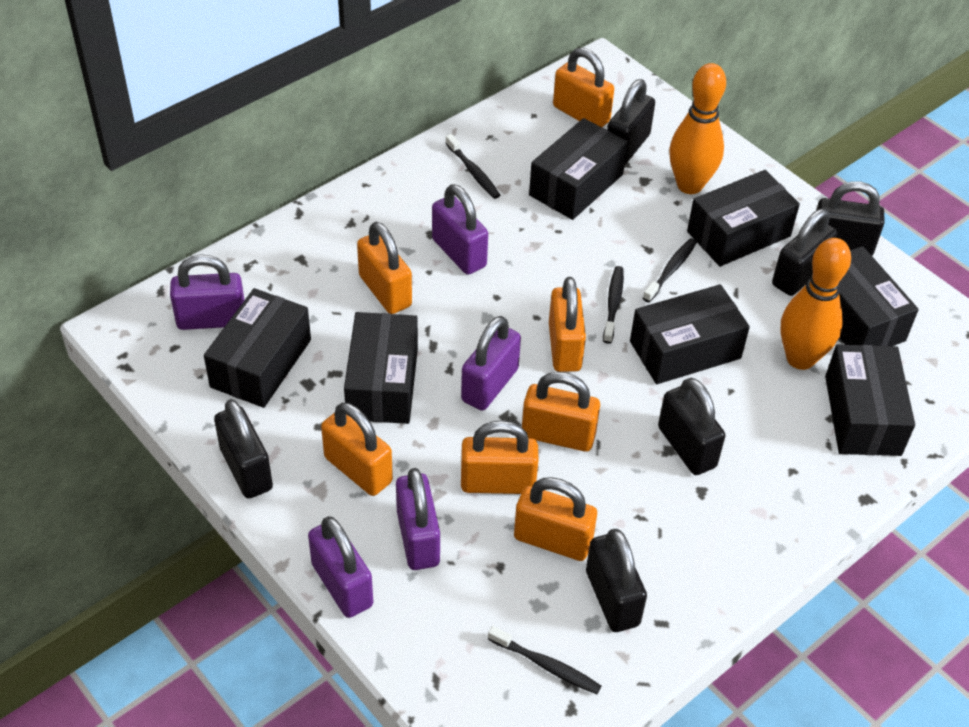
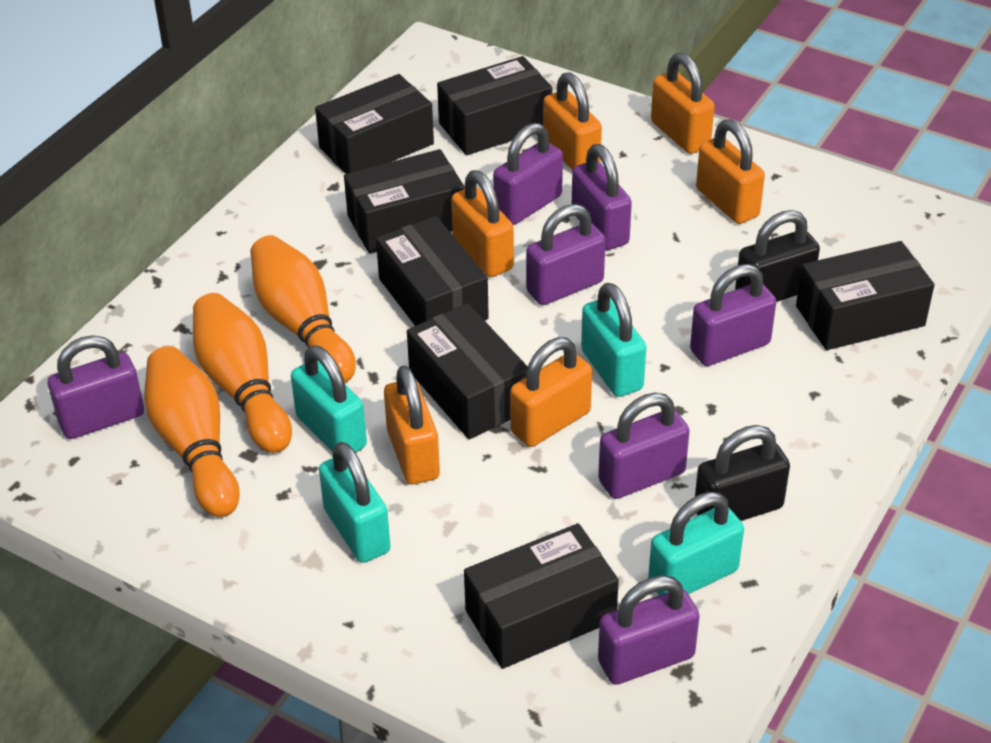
black padlock: [214,399,273,499] [586,529,647,632] [607,79,655,164] [658,378,725,475] [772,209,837,296] [816,181,884,255] = 6 -> [695,425,790,521] [735,210,820,302] = 2
black toothbrush: [445,134,500,199] [488,626,601,694] [603,266,624,344] [643,238,697,302] = 4 -> none = 0
orange bowling pin: [669,63,726,194] [781,238,851,370] = 2 -> [144,346,240,517] [193,293,292,453] [250,235,356,383] = 3
orange padlock: [321,402,393,496] [357,222,412,314] [461,420,538,494] [514,477,597,561] [522,372,600,452] [549,277,586,372] [553,48,614,127] = 7 -> [384,365,440,485] [451,170,514,277] [510,337,592,447] [543,72,602,171] [651,53,715,154] [696,119,765,224] = 6
purple padlock: [170,255,244,330] [308,516,373,618] [396,468,440,570] [432,184,488,275] [461,316,521,411] = 5 -> [48,335,144,439] [493,123,563,225] [526,204,606,305] [572,144,632,250] [598,393,690,499] [598,575,700,685] [690,264,776,366] = 7
turquoise padlock: none = 0 -> [291,345,367,453] [319,442,391,563] [581,283,646,397] [648,492,744,595] = 4

